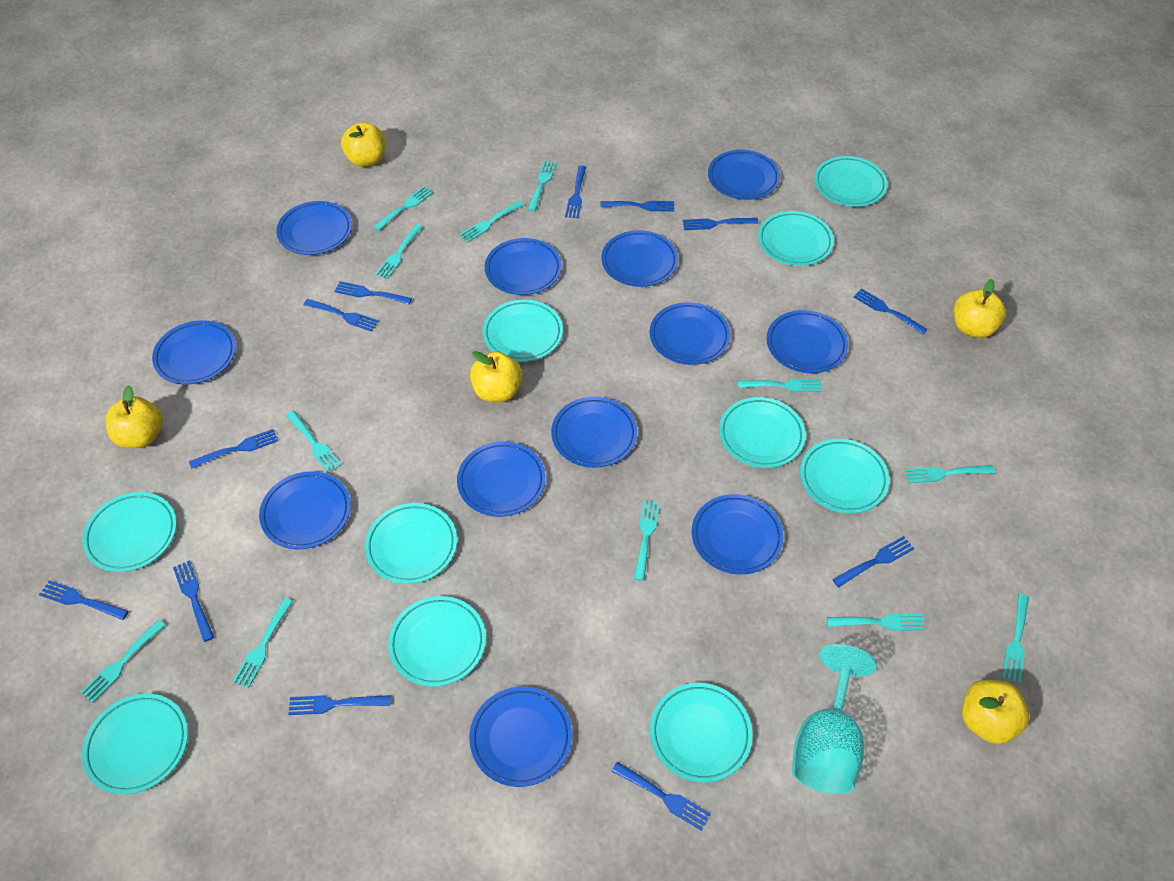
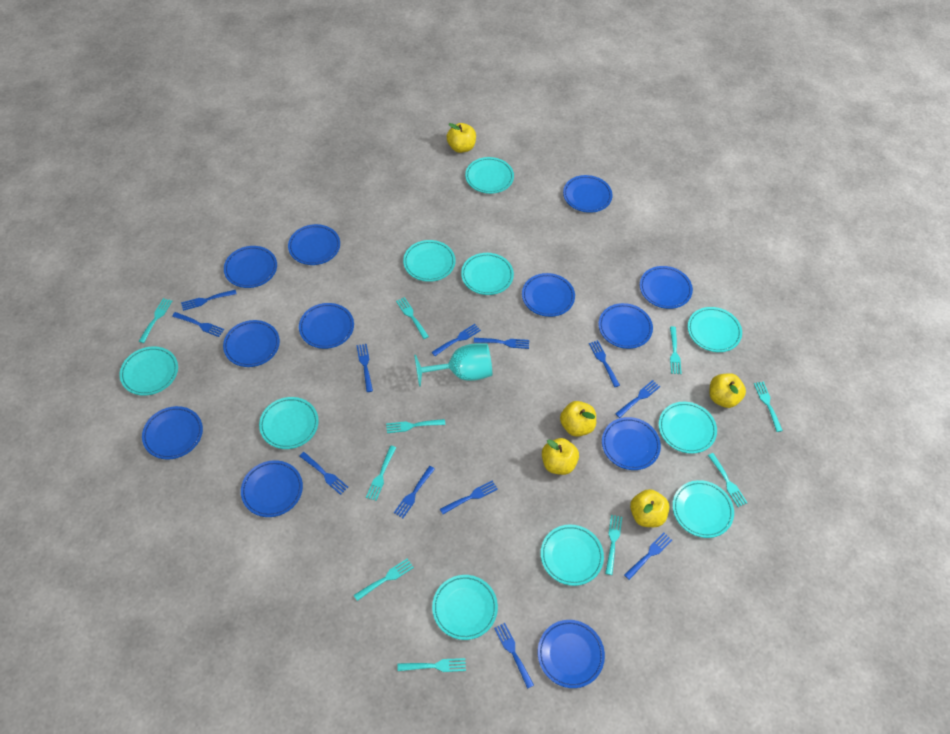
turquoise fork: [80,619,165,703] [232,598,293,688] [286,411,342,473] [374,186,433,231] [376,224,423,279] [459,200,524,242] [528,161,557,211] [634,500,660,581] [738,379,822,392] [827,614,925,631] [905,465,995,483] [1002,593,1029,683] = 12 -> [139,298,172,343] [354,558,414,601] [366,446,396,501] [386,419,445,433] [396,297,429,339] [397,658,466,672] [605,515,622,575] [670,326,682,374] [708,453,747,507] [754,381,783,432] = 10

